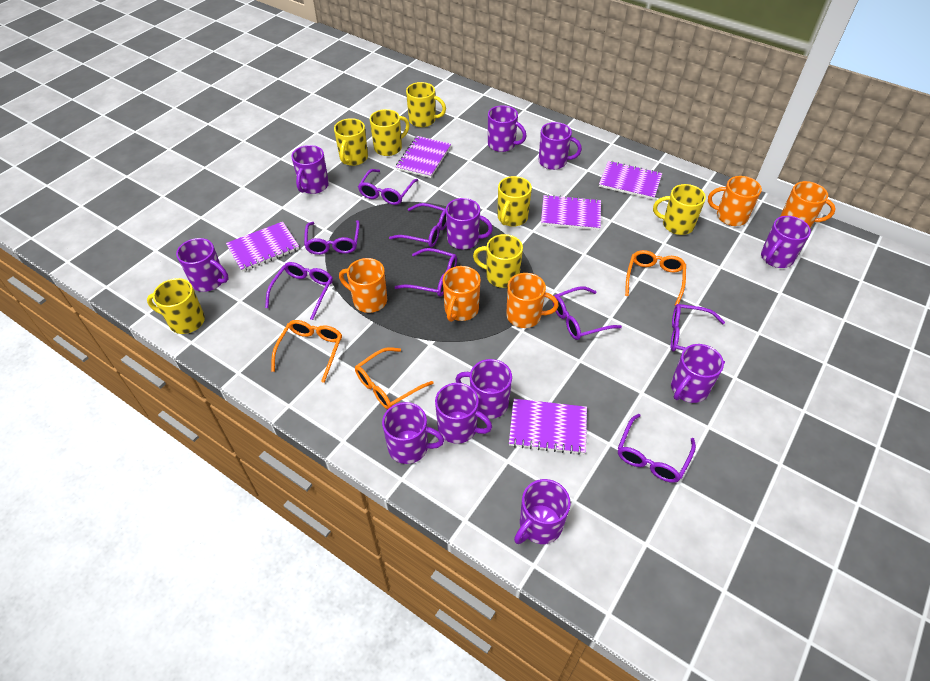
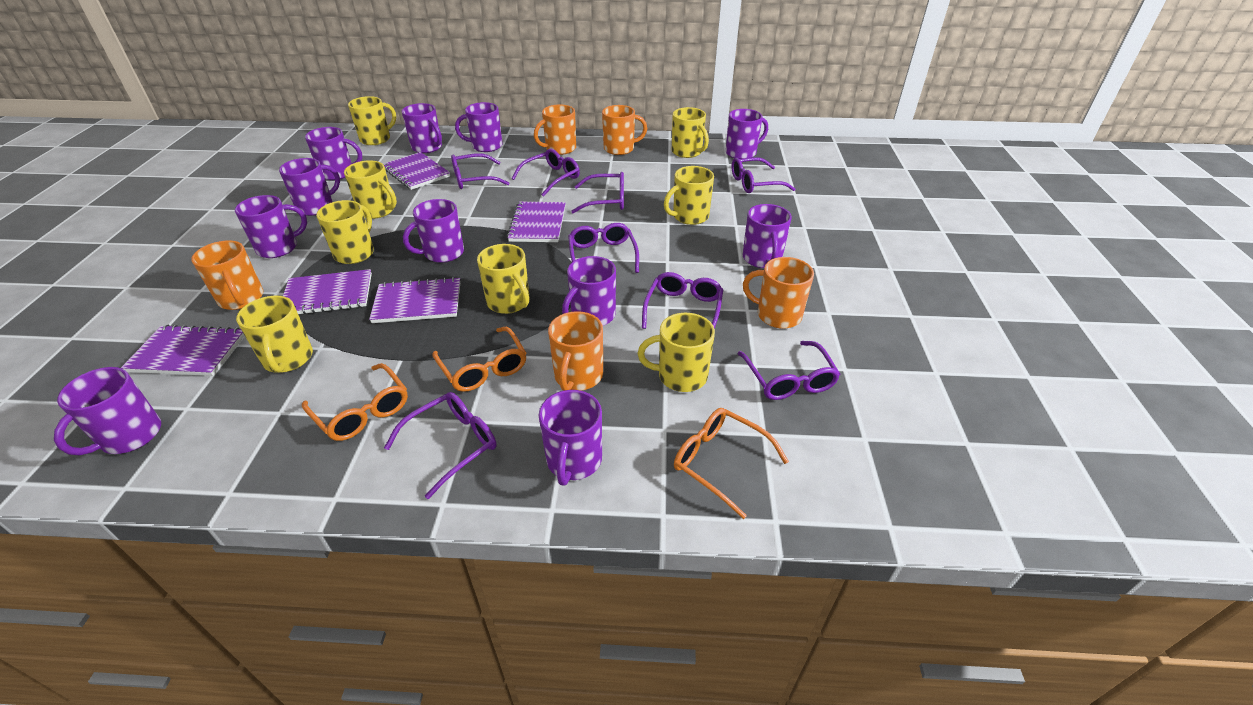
yellow mug: [147,278,205,334] [334,118,368,166] [370,109,410,156] [406,82,446,127] [473,234,523,288] [498,176,532,227] [653,184,706,235] = 7 -> [236,296,313,373] [316,200,374,264] [344,160,397,219] [348,96,396,145] [477,244,530,314] [638,313,715,392] [664,166,714,225] [672,107,709,158] = 8

